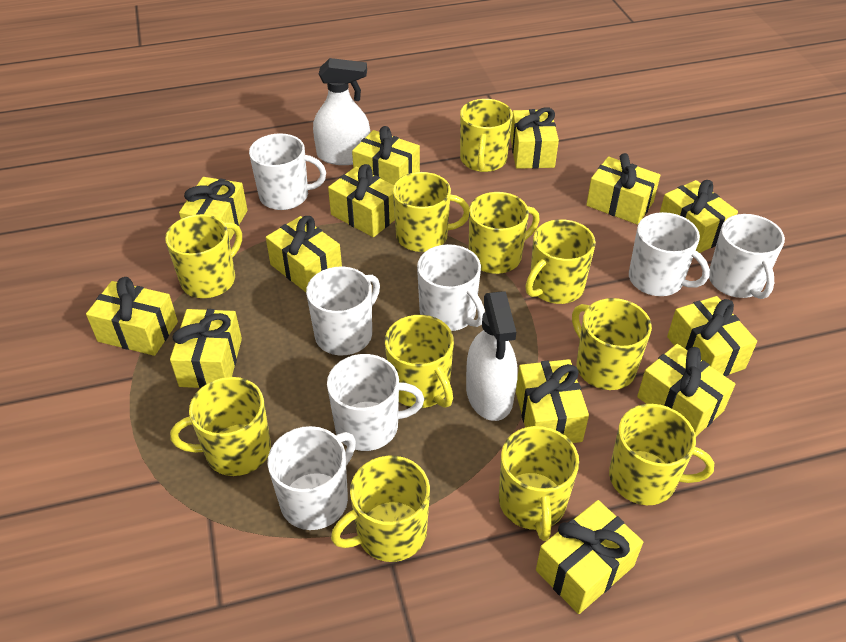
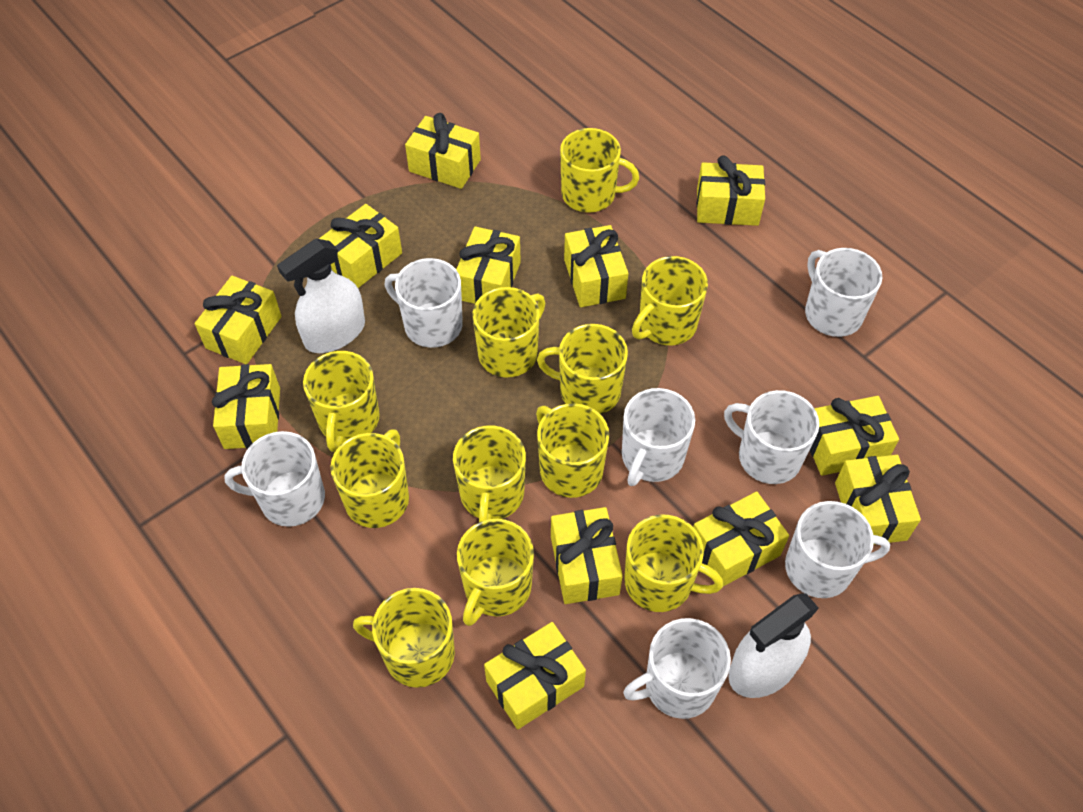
yellow gift: [86,277,178,356] [170,309,242,388] [179,177,248,241] [266,216,342,292] [328,164,395,237] [352,126,420,185] [510,108,559,169] [516,359,589,443] [536,500,643,614] [586,153,660,225] [637,344,735,436] [660,180,738,253] [667,296,757,377] = 13 -> [195,276,282,364] [212,364,280,449] [319,204,402,288] [405,113,481,189] [456,226,521,304] [484,622,586,729] [551,507,623,604] [564,225,628,307] [693,492,789,586] [696,155,765,226] [810,396,899,476] [835,455,921,545] = 12

